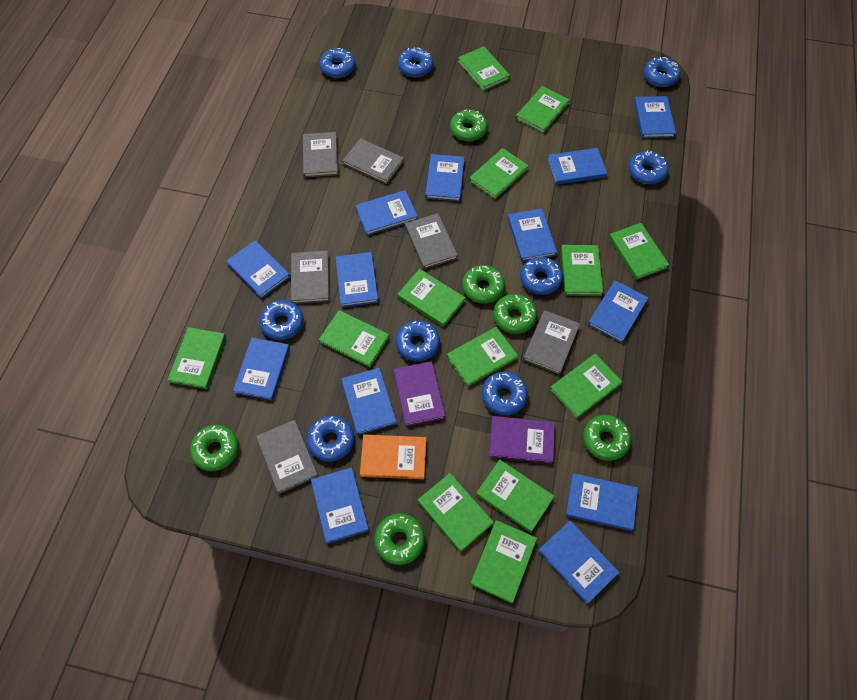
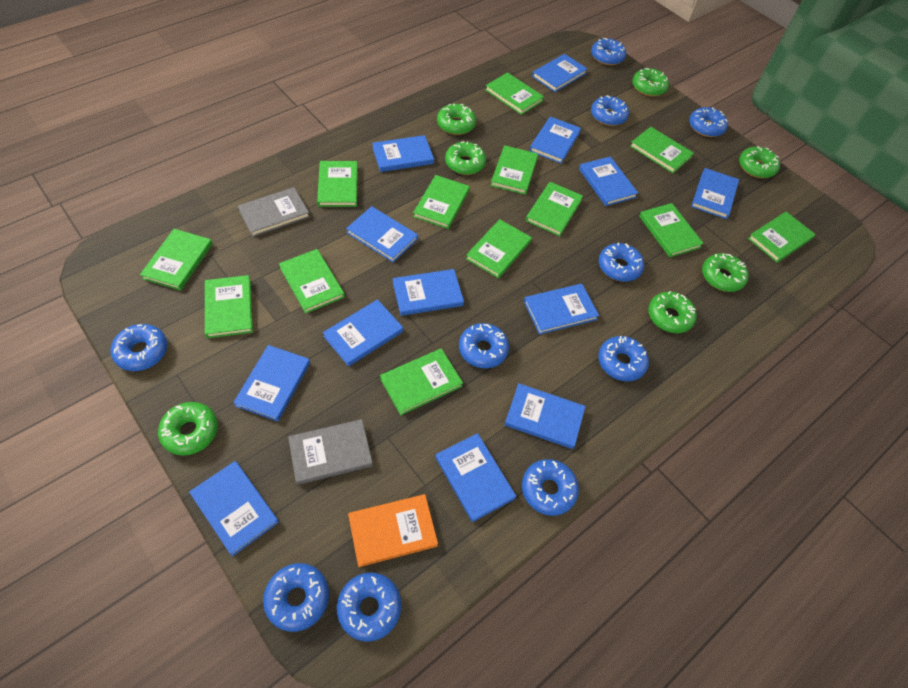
blue donut: [259,300,304,340] [307,416,354,461] [319,48,355,78] [396,320,440,361] [398,47,434,77] [482,372,528,415] [520,257,563,295] [628,150,668,184] [644,57,681,87] = 9 -> [111,324,168,371] [263,563,329,632] [337,572,401,642] [459,323,509,368] [522,459,579,516] [591,38,626,65] [591,95,629,126] [598,336,649,381] [599,242,644,282] [689,107,728,137] = 10
green donut: [190,425,239,471] [374,513,425,565] [450,109,488,141] [462,265,505,304] [493,294,537,334] [583,415,631,461] = 6 -> [158,402,218,456] [437,103,476,135] [445,141,486,175] [632,68,669,96] [648,291,697,333] [702,253,749,292] [739,146,780,178] = 7
grey book: [256,420,318,494] [291,251,330,304] [303,132,338,178] [342,138,404,185] [405,213,458,269] [523,310,580,375] = 6 -> [238,187,310,237] [288,419,373,485] = 2
purple book: [393,361,446,427] [489,416,555,464] = 2 -> none = 0

